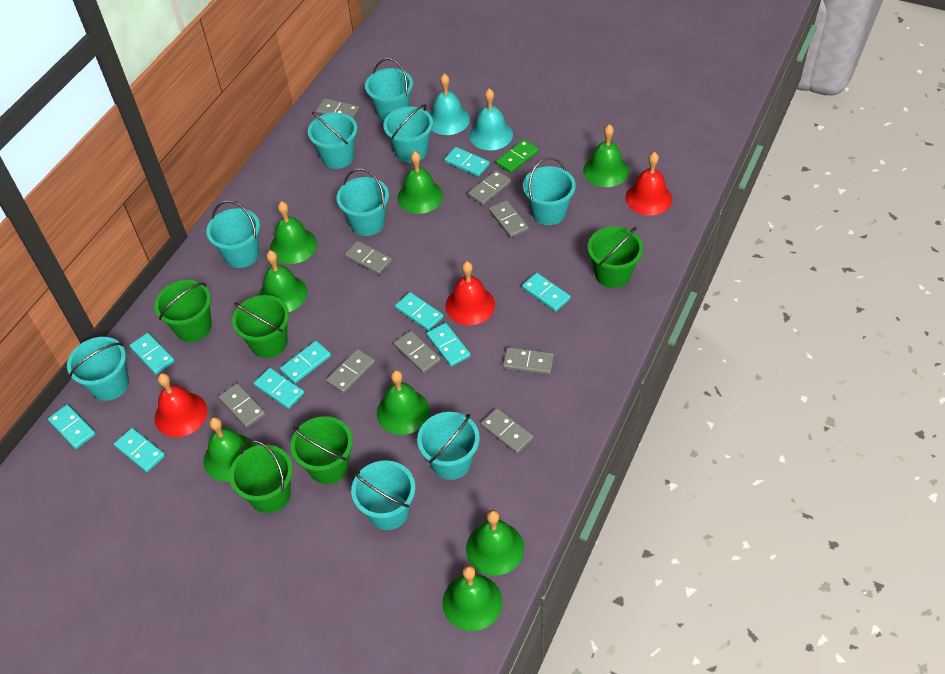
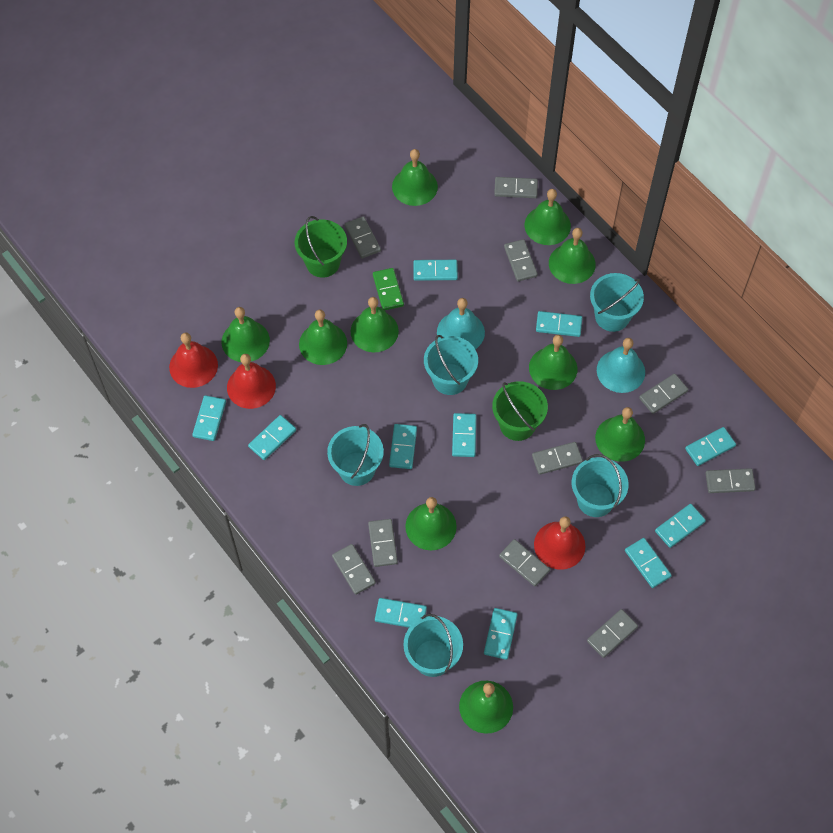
green bell: [204,417,256,482] [259,251,307,312] [270,201,317,264] [377,370,430,435] [397,151,443,214] [442,565,502,631] [466,510,524,576] [583,124,629,187] = 8 -> [222,307,270,362] [299,310,347,365] [351,297,399,352] [392,149,438,206] [405,497,457,550] [459,681,513,734] [525,189,571,245] [529,335,577,390] [549,228,596,284] [595,407,645,462] = 10
green bucket: [154,280,212,342] [229,440,293,513] [232,295,289,358] [290,416,353,484] [588,226,643,288] = 5 -> [295,216,347,278] [492,381,548,441] = 2
grey domino: [218,383,266,428] [316,98,360,119] [326,349,375,394] [344,241,392,275] [394,330,441,373] [468,170,511,205] [481,408,534,454] [489,200,529,238] [503,347,554,375] = 9 -> [332,544,376,595] [345,216,381,258] [368,519,398,567] [494,177,538,198] [499,539,550,586] [504,239,538,282] [532,442,583,475] [587,609,638,658] [639,374,688,414] [705,468,756,493] = 10
turquoise bucket: [67,337,129,401] [206,200,260,268] [308,112,357,169] [337,168,389,236] [351,460,415,530] [365,58,413,121] [383,104,433,163] [417,412,480,480] [523,157,576,225] = 9 -> [327,424,384,486] [403,614,463,677] [424,335,478,395] [572,454,629,517] [590,273,644,332] = 5
turquoise domino: [48,404,96,449] [114,428,165,472] [129,333,175,374] [254,368,304,409] [280,341,331,384] [395,292,443,331] [426,323,470,367] [444,147,490,177] [522,273,571,312] = 9 -> [192,395,226,441] [248,415,296,460] [375,598,427,628] [389,424,417,469] [413,260,458,281] [452,413,476,457] [484,608,518,660] [536,311,582,337] [625,538,672,588] [655,504,706,548] [685,427,736,466] = 11

